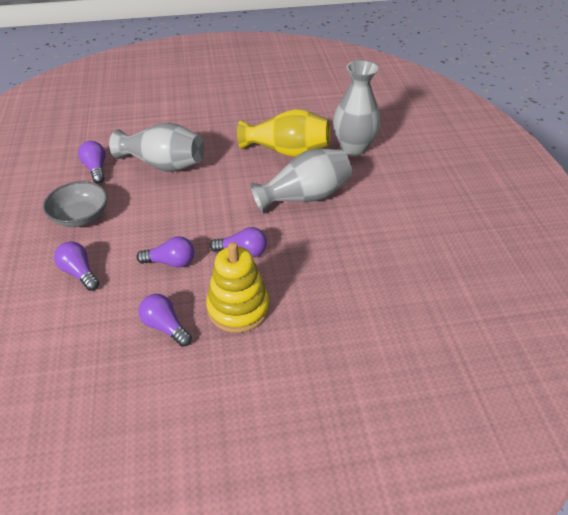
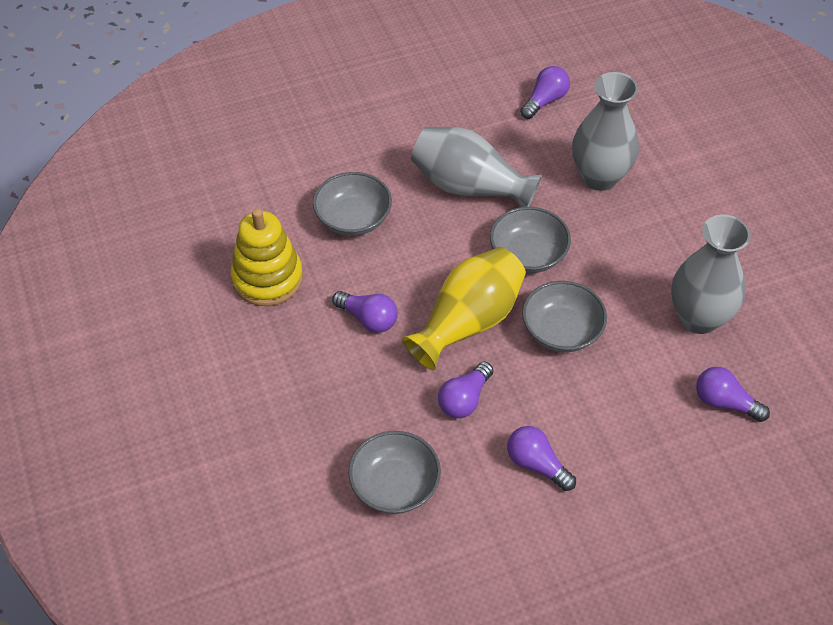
grey bowl: [43,181,107,227] = 1 -> [313,172,392,236] [348,431,441,514] [490,207,571,273] [522,281,607,352] = 4

